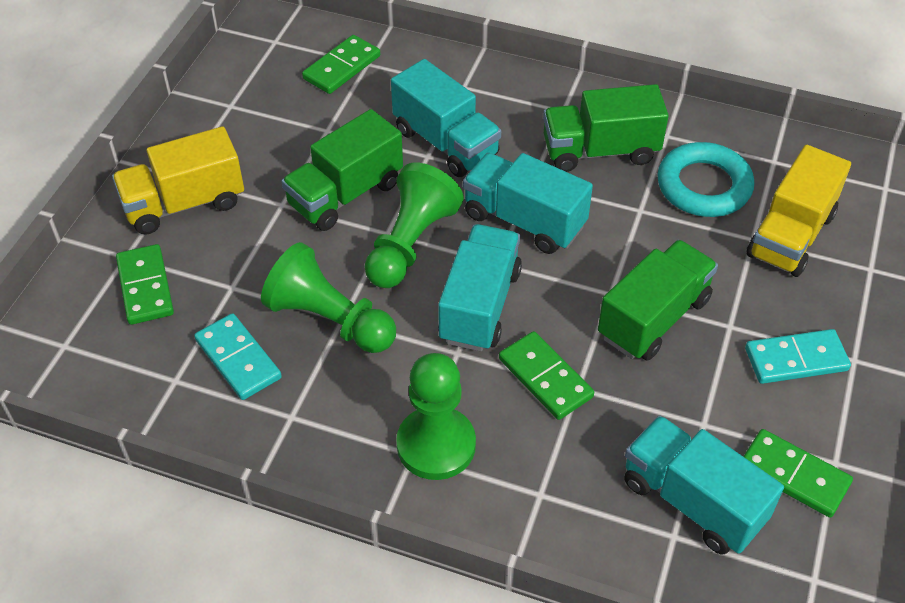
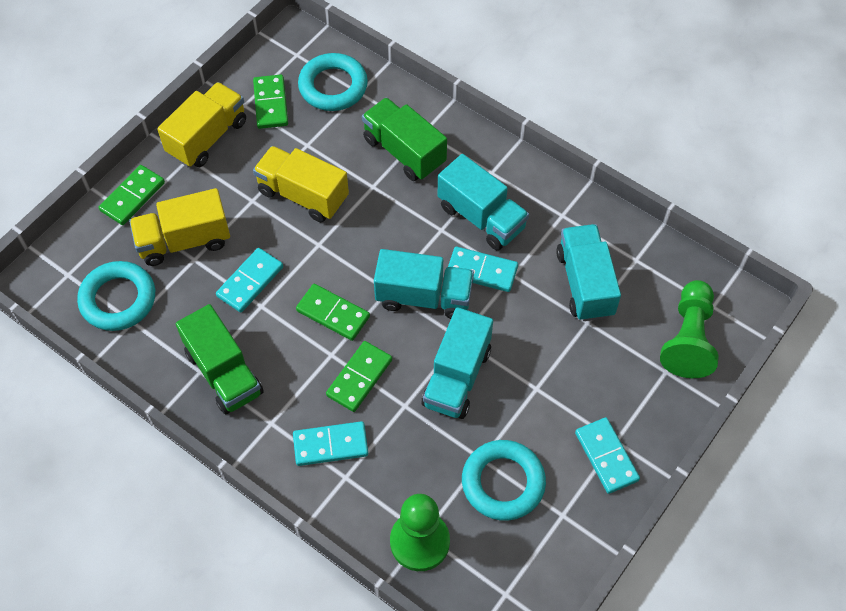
green pawn: [261,242,396,353] [365,163,464,288] [396,353,476,480] = 3 -> [390,494,450,571] [660,280,718,378] = 2
green truck: [281,109,403,231] [543,84,669,172] [598,240,718,361] = 3 -> [176,304,264,414] [362,97,447,181] = 2
turquoise domino: [194,313,282,400] [745,329,851,384] = 2 -> [216,248,283,313] [293,421,368,466] [448,247,518,292] [575,417,640,494] = 4
turquoise ring: [657,142,754,217] = 1 -> [77,261,155,331] [298,53,368,111] [462,440,546,521] = 3
yellow truck: [112,126,244,235] [746,145,851,277] = 2 -> [129,188,230,266] [157,82,246,167] [253,146,349,222] = 3

